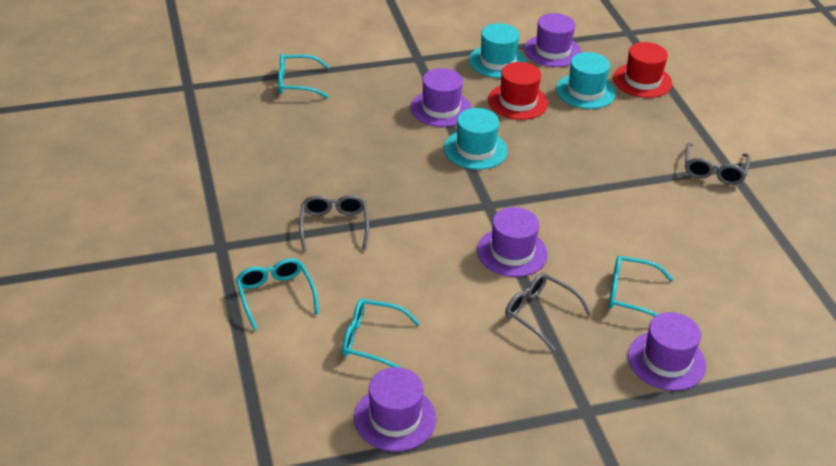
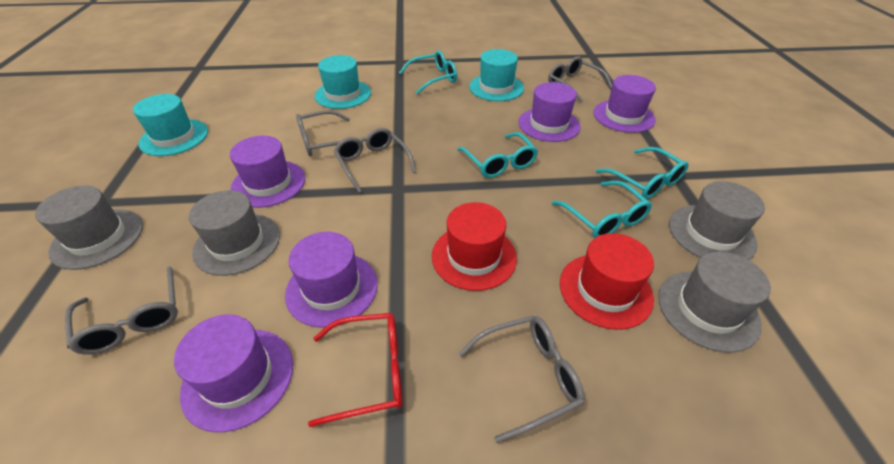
grey glasses: [299,195,369,252] [505,273,592,351] [685,142,750,185] = 3 -> [65,266,178,355] [296,110,364,156] [334,128,416,193] [458,315,585,443] [548,56,612,103] = 5
grey hat: none = 0 -> [35,185,143,270] [189,190,280,276] [658,251,771,353] [669,181,765,260] = 4
red glasses: none = 0 -> [308,313,402,427] = 1

